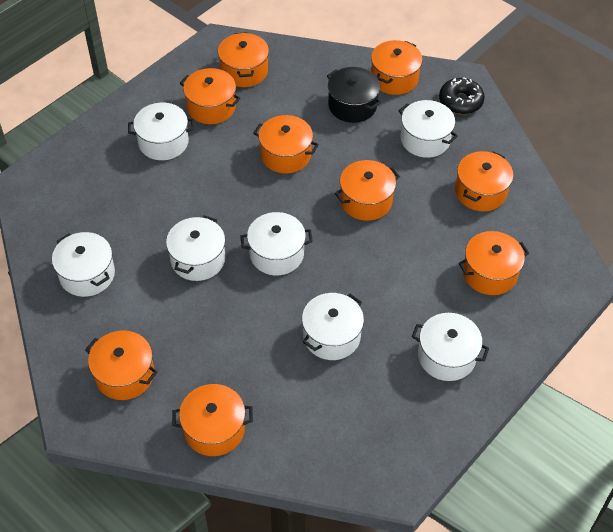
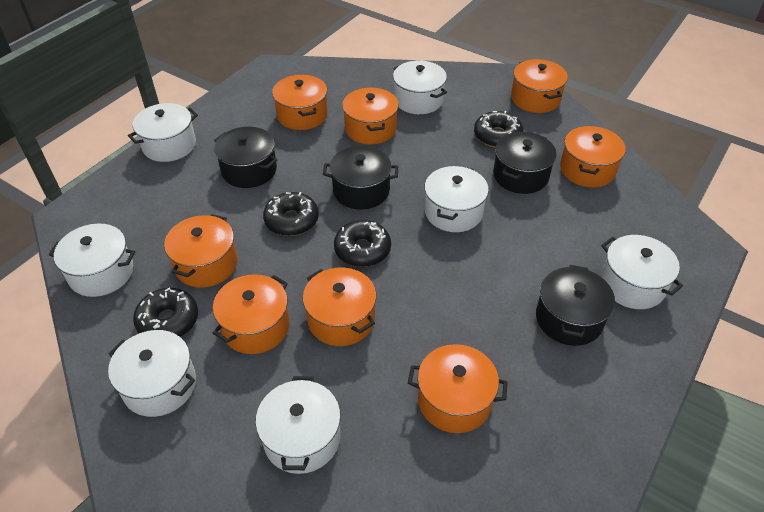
black donut: [439,77,485,114] = 1 -> [133,288,198,337] [263,192,319,236] [334,220,391,267] [474,111,523,148] = 4
black pot: [327,67,381,123] = 1 -> [214,127,278,188] [323,146,398,210] [493,132,557,194] [536,265,615,346] = 4
orange pot: [85,330,158,400] [172,384,253,456] [180,68,241,124] [218,32,269,87] [253,115,319,173] [335,160,400,221] [371,40,422,95] [455,151,513,211] [459,231,529,295] = 9 -> [164,214,238,288] [213,274,290,354] [272,75,328,130] [303,268,376,346] [342,88,399,145] [408,344,508,433] [511,59,568,113] [560,126,626,188] = 8

